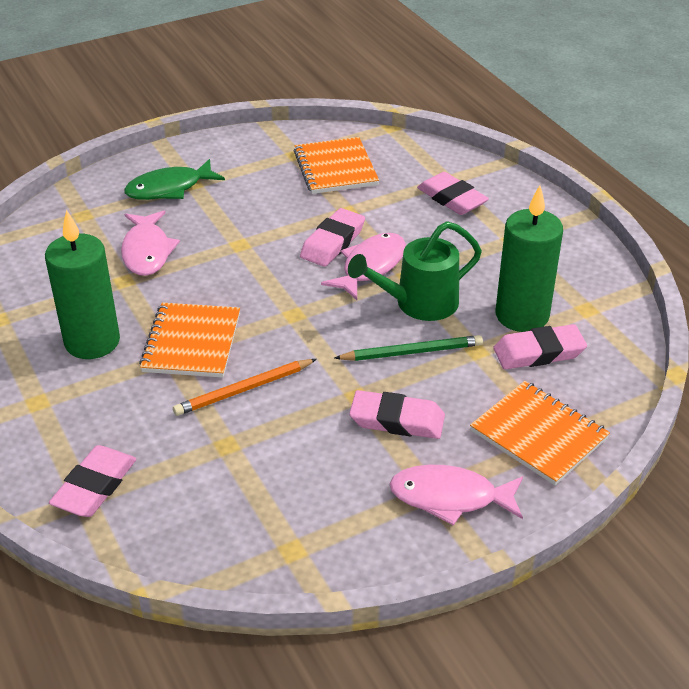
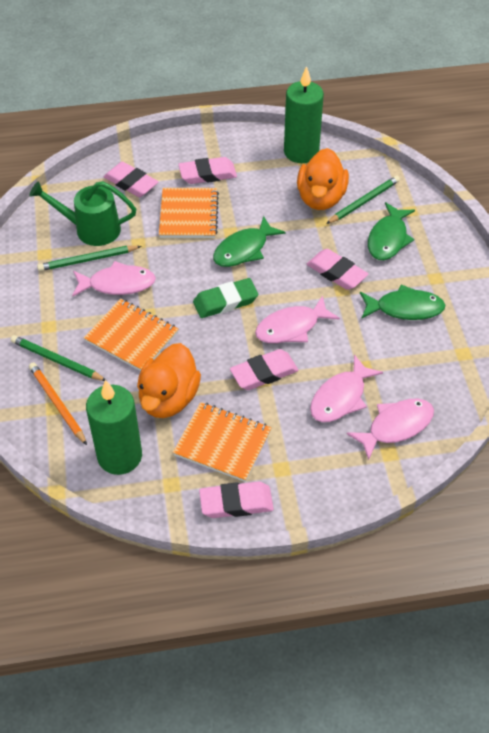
green eraser: none = 0 -> [193,278,258,318] = 1
green fish: [124,159,225,200] = 1 -> [213,216,286,267] [360,284,445,320] [368,202,415,260] = 3
green pencil: [335,335,483,361] = 1 -> [11,335,107,381] [37,246,141,271] [326,176,400,224] = 3
orange duck: none = 0 -> [137,343,201,418] [297,148,349,210] = 2
pink fish: [121,211,180,276] [321,233,406,300] [389,465,523,526] = 3 -> [72,261,156,297] [255,295,340,343] [310,355,383,422] [347,399,434,460] = 4

